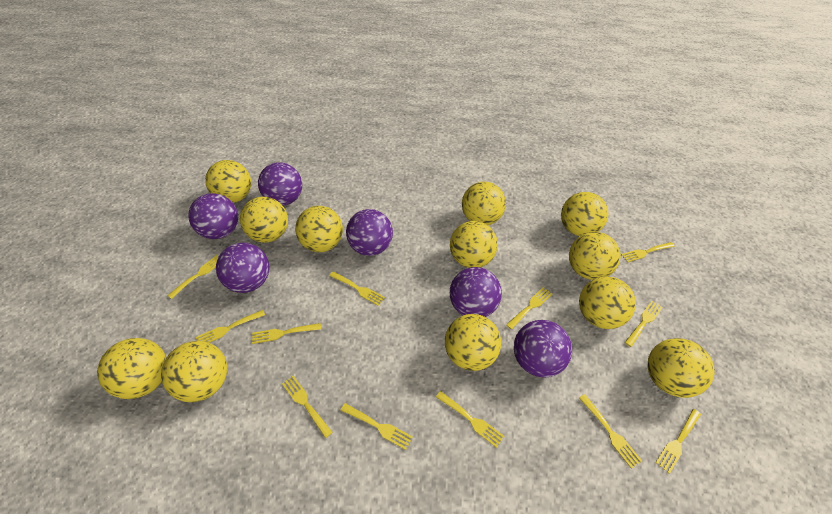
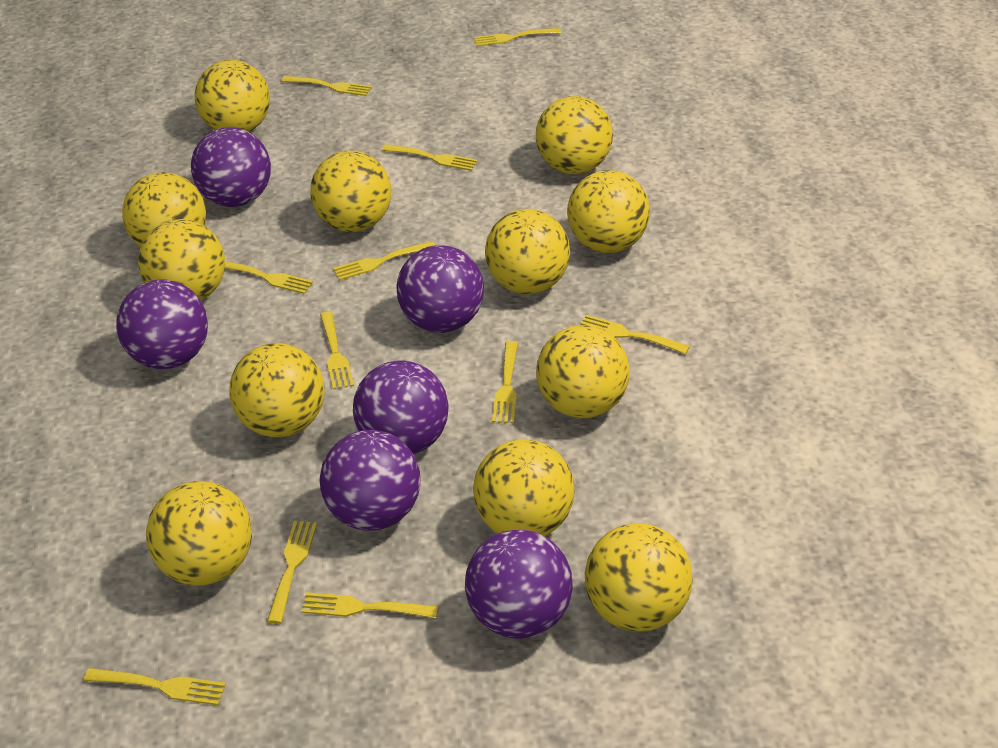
yellow fork: [167,255,219,299] [196,310,265,343] [252,323,321,344] [282,376,333,438] [329,271,385,306] [341,403,413,450] [436,391,505,448] [506,287,552,330] [579,394,642,469] [621,242,675,262] [625,301,662,347] [655,409,701,474] = 12 -> [84,668,226,705] [225,261,313,294] [267,521,317,624] [282,76,372,96] [301,592,438,618] [320,312,354,389] [333,241,435,280] [382,144,478,171] [474,28,561,46] [492,341,518,423] [581,315,690,354] = 11

